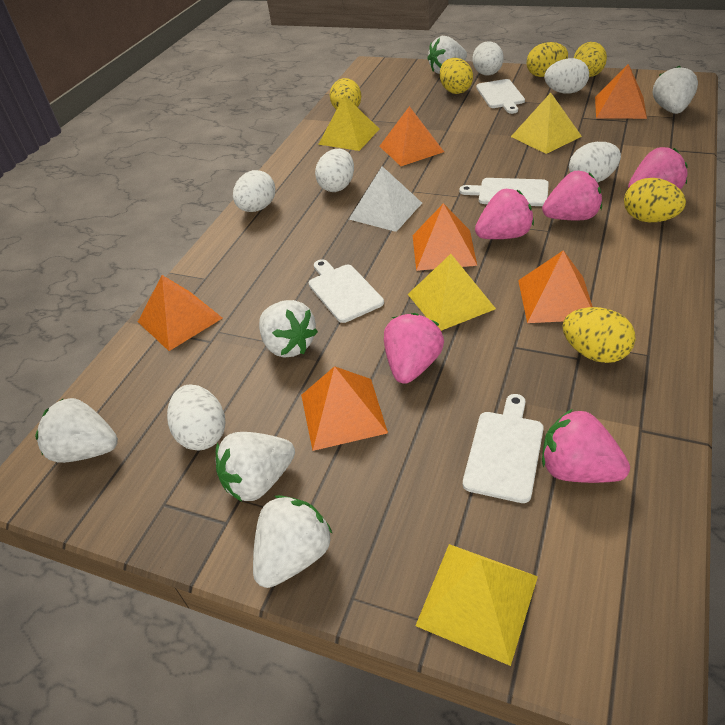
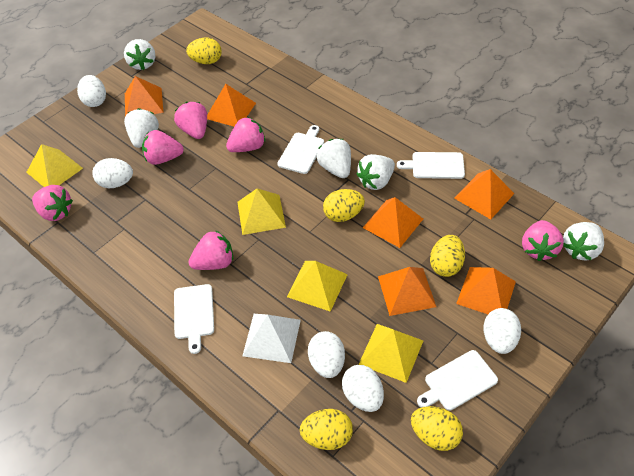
pink strawberry: [384,313,444,384] [475,189,534,239] [542,171,602,220] [542,409,630,483] [628,147,688,190] = 5 -> [32,185,73,221] [142,130,184,165] [174,102,207,139] [188,230,233,270] [226,117,265,152] [522,220,564,261] = 6
white egg: [167,385,225,450] [233,170,276,212] [315,149,354,192] [472,42,504,76] [544,58,589,94] [569,142,621,183] = 6 -> [77,75,106,107] [92,158,133,188] [308,331,345,378] [342,365,384,412] [483,308,521,354] = 5
white strawberry: [35,398,118,463] [215,432,295,502] [253,495,333,588] [259,300,318,358] [427,36,467,74] [653,65,698,114] = 6 -> [124,39,155,70] [124,108,159,148] [317,139,351,178] [356,154,395,190] [563,222,604,261] = 5
yellow egg: [330,78,361,110] [440,58,473,94] [527,42,568,77] [563,307,636,363] [574,42,607,77] [624,178,686,222] = 6 -> [186,38,222,64] [300,409,353,450] [323,189,365,222] [411,406,463,451] [430,235,465,277] = 5

